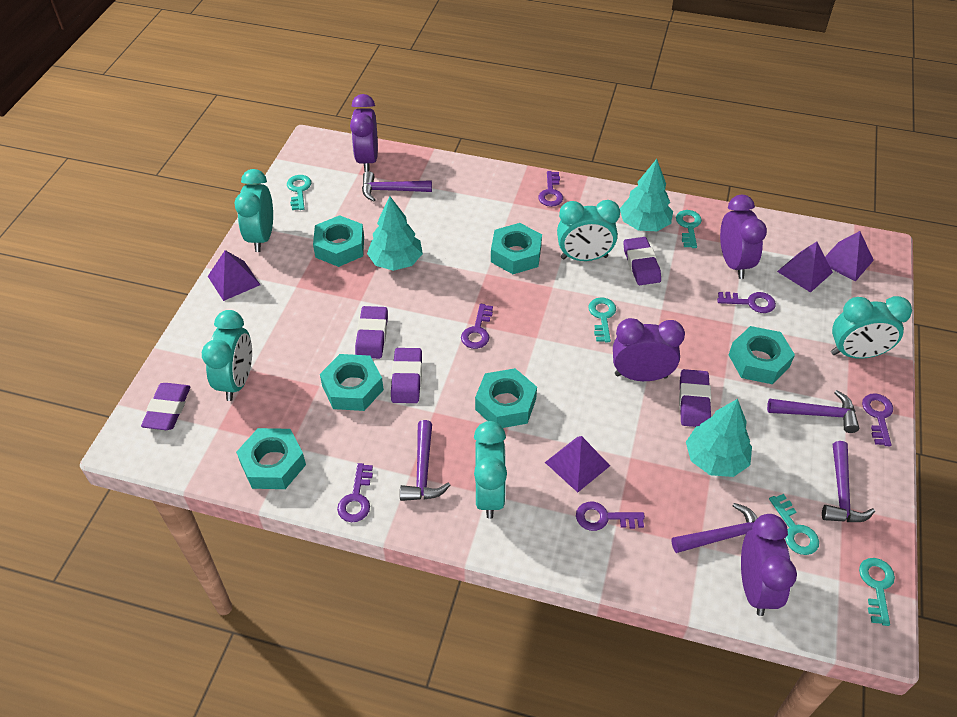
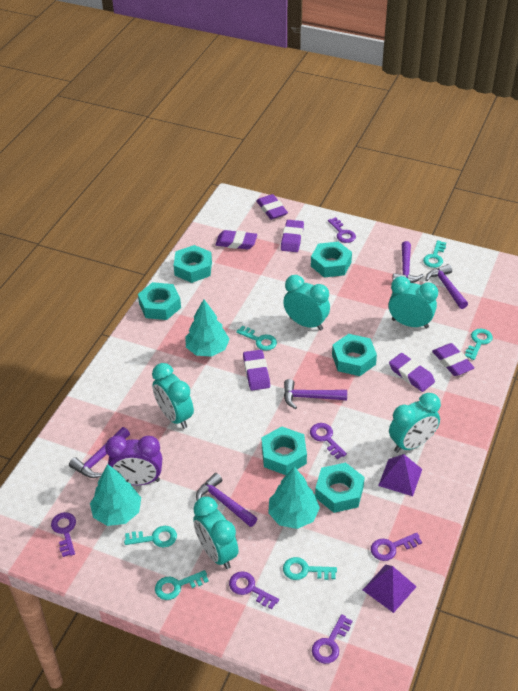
purple clock: [350,94,378,172] [613,318,685,381] [720,195,767,279] [741,514,797,616] = 4 -> [105,436,162,485] = 1
purple eraser: [141,383,191,430] [355,306,388,359] [391,348,422,403] [623,237,661,285] [679,369,711,427] = 5 -> [215,230,257,249] [243,350,270,390] [256,194,288,219] [281,220,304,252] [389,353,435,392] [432,343,475,376] = 6
purple pyramid: [208,250,260,301] [545,436,610,492] [777,242,833,293] [825,231,874,282] = 4 -> [363,564,417,613] [378,454,422,496] = 2
turquoise key: [287,175,311,210] [588,297,616,342] [676,210,702,248] [769,494,819,555] [859,558,895,626] = 5 -> [124,526,177,548] [155,570,209,600] [236,326,277,351] [283,557,337,580] [423,240,446,268] [465,329,493,360] = 6

